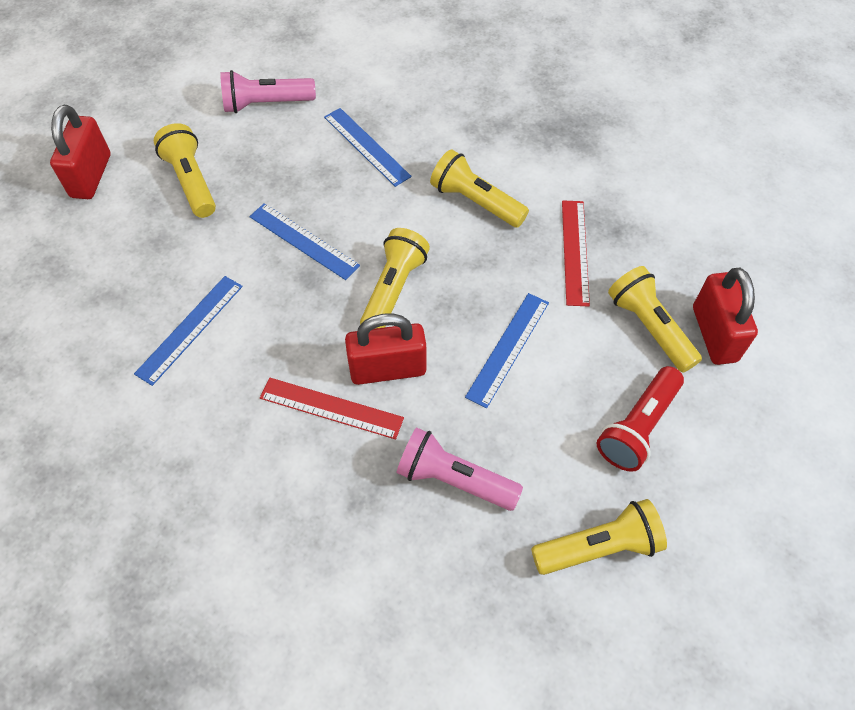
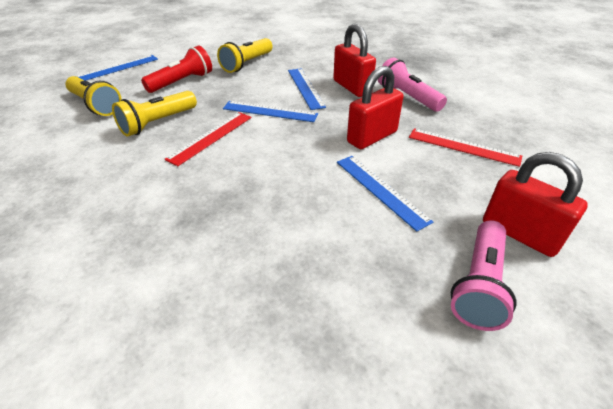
yellow flashlight: [154,123,216,218] [360,228,430,329] [430,149,529,228] [531,499,667,575] [608,266,702,373] = 5 -> [66,76,122,116] [112,91,197,137] [217,38,273,73] = 3

